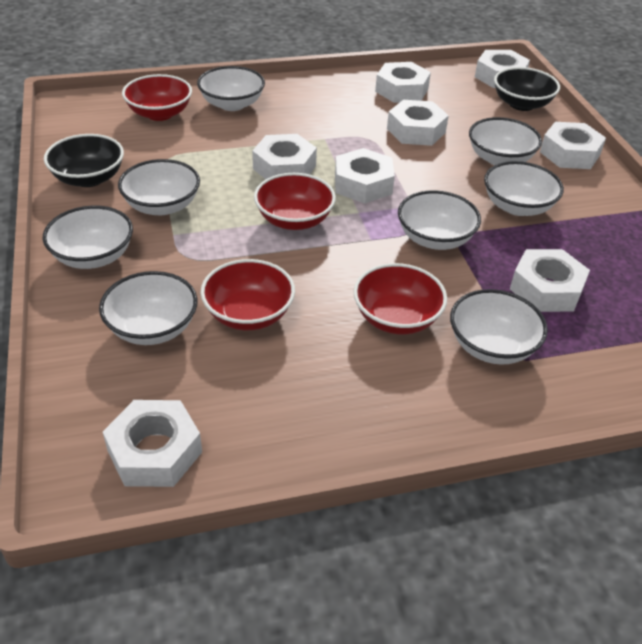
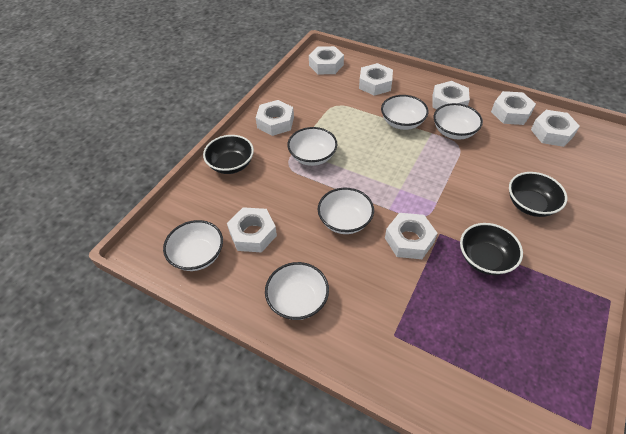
black bowl: [44,134,124,187] [494,67,560,111] = 2 -> [203,135,254,174] [460,223,523,275] [509,172,567,217] = 3
red bowl: [122,74,192,121] [200,259,295,330] [254,173,336,230] [353,263,447,335] = 4 -> none = 0
white bowl: [43,205,133,269] [99,271,198,345] [118,159,200,215] [197,66,265,111] [398,190,481,250] [450,289,548,365] [469,117,542,165] [484,161,564,216] = 8 -> [163,220,223,271] [265,262,329,320] [287,127,337,166] [318,188,374,234] [381,95,428,130] [434,103,483,140] = 6

